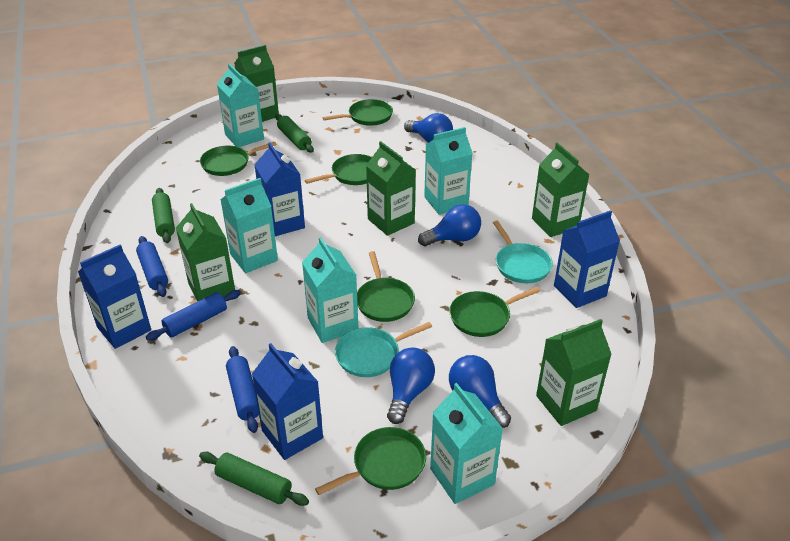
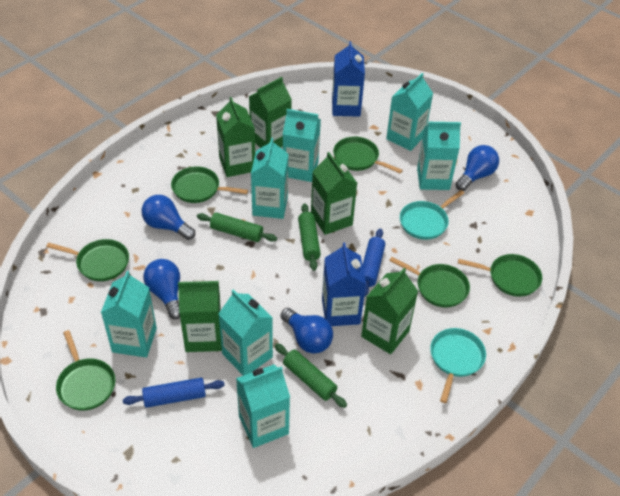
blue carton: [78,244,151,349] [252,343,323,460] [255,142,305,236] [554,210,620,308] = 4 -> [322,242,366,326] [332,41,365,117] = 2
blue rolling pin: [136,236,168,297] [146,290,241,341] [226,346,259,433] = 3 -> [123,378,225,408] [363,228,385,297] = 2
turquoise carton: [217,63,264,147] [221,178,278,273] [302,237,358,343] [424,127,473,215] [430,383,503,504] = 5 -> [101,271,157,358] [218,289,273,376] [236,364,290,448] [251,138,288,219] [283,109,321,182] [386,73,433,151] [417,122,461,190] = 7

